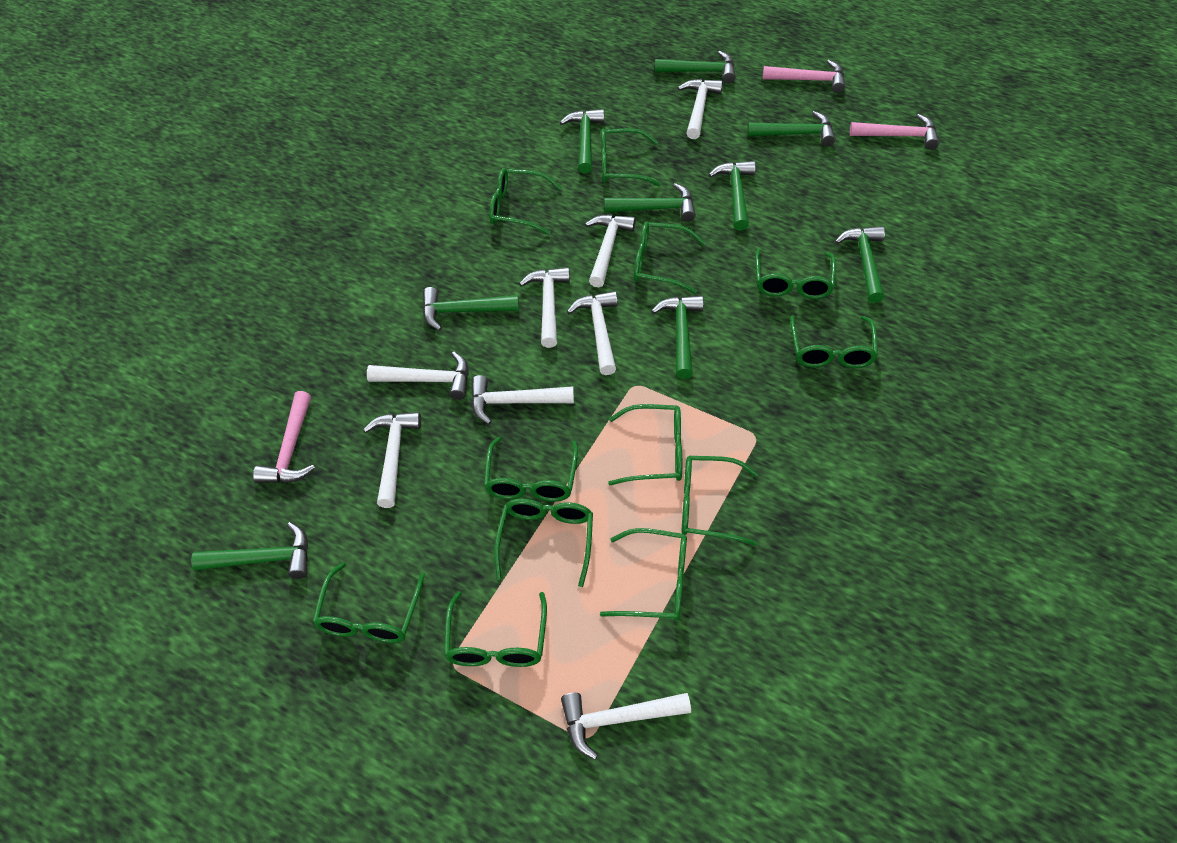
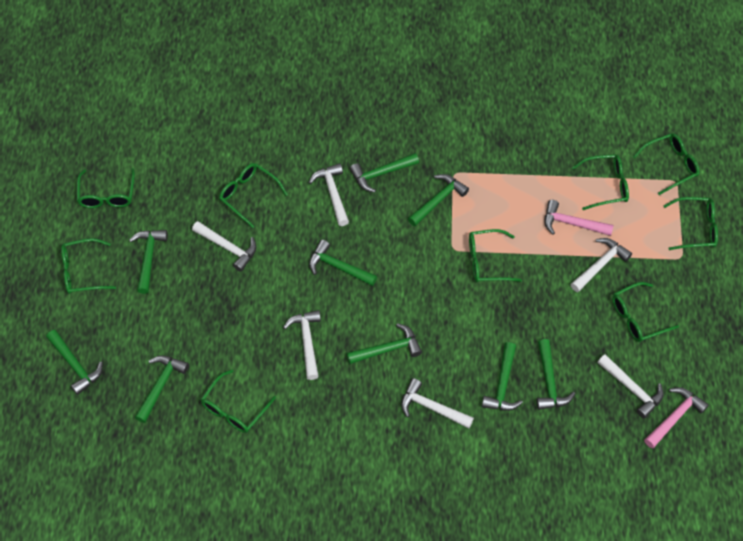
green glasses: [313,562,425,643] [444,591,547,667] [484,437,578,502] [489,168,562,235] [494,499,593,587] [600,528,687,621] [601,128,661,186] [608,404,682,486] [634,222,705,294] [682,456,758,546] [755,248,836,299] [790,315,878,368] = 12 -> [61,238,116,294] [77,168,135,208] [201,370,276,433] [219,163,288,228] [469,229,522,282] [572,154,629,210] [612,282,679,342] [633,133,700,195] [663,197,718,250] = 9
pink hammer: [253,391,315,483] [763,60,845,93] [850,114,939,150] = 3 -> [544,200,614,236] [644,387,709,448] = 2
white hammer: [363,412,421,508] [367,352,469,400] [471,375,574,425] [519,267,570,348] [561,693,691,760] [567,291,618,375] [585,214,636,287] [678,79,723,139] = 8 -> [192,221,257,272] [283,310,321,380] [309,163,349,226] [401,378,474,428] [570,238,632,292] [597,354,663,419] = 6

